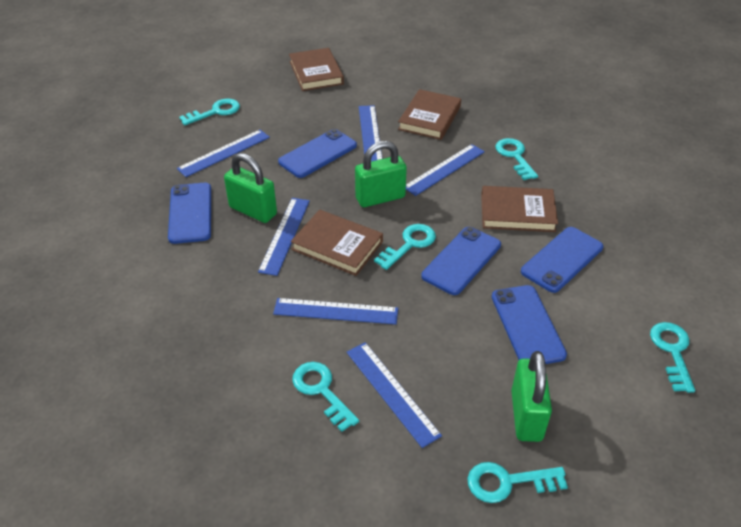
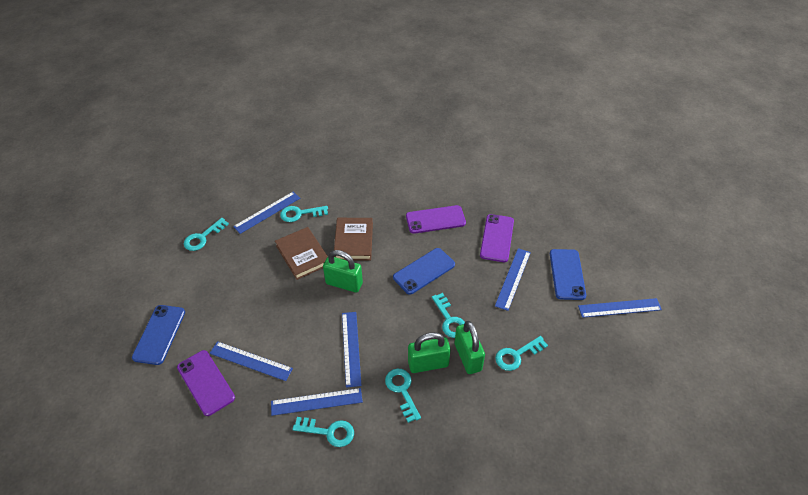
blue phone: [168,183,211,244] [278,129,357,178] [421,227,501,295] [492,285,567,364] [521,227,603,293] = 5 -> [132,305,185,365] [393,248,455,295] [550,249,586,300] = 3
brown book: [289,48,344,91] [291,210,383,276] [398,89,461,140] [481,186,558,232] = 4 -> [275,227,328,280] [334,218,373,260] = 2
purple phone: none = 0 -> [177,350,235,416] [406,205,466,234] [480,214,514,262] = 3

